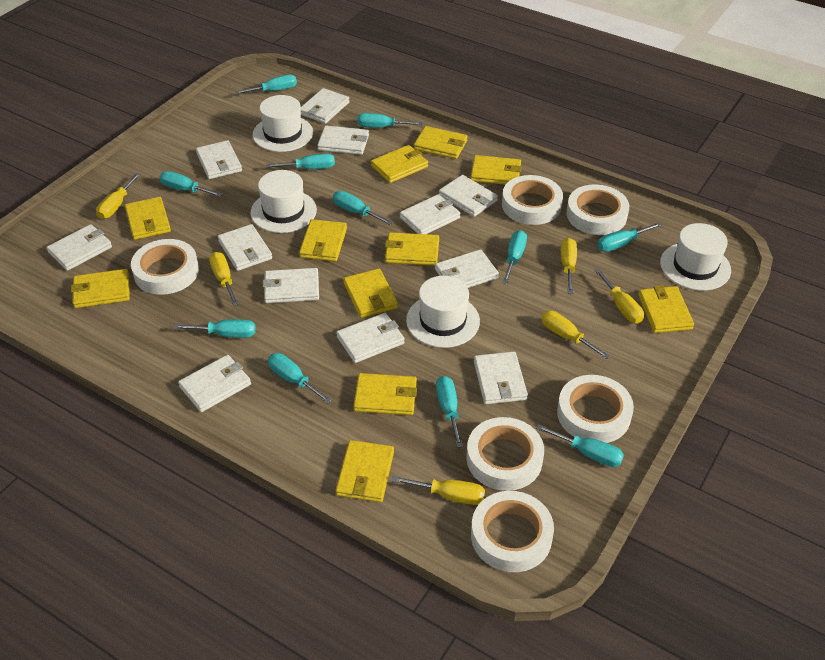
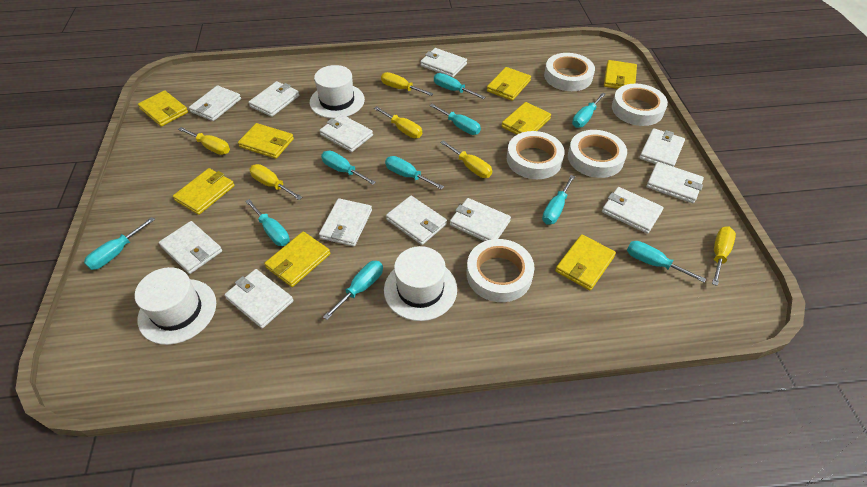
turquoise screwdriver: [160,171,222,197] [173,319,256,338] [235,75,297,94] [266,153,335,169] [268,353,332,403] [333,191,393,225] [357,113,423,128] [436,376,463,448] [502,230,527,284] [536,424,624,467] [598,222,662,252] = 11 -> [84,217,155,270] [245,199,290,246] [321,151,376,185] [323,261,383,320] [385,156,444,190] [429,104,481,135] [434,73,485,99] [542,175,575,225] [572,92,606,128] [627,241,706,283] = 10
white hat: [251,170,317,233] [253,95,313,152] [406,276,480,348] [660,223,731,291] = 4 -> [135,267,216,345] [310,65,365,119] [384,246,457,321] = 3
white tape: [131,239,199,295] [466,417,544,491] [471,491,554,572] [502,175,563,225] [557,375,634,443] [566,185,629,235] = 6 -> [467,239,534,302] [507,131,565,179] [544,53,595,91] [568,130,627,178] [612,84,668,126] = 5
yellow wallet: [71,269,130,308] [125,197,171,240] [299,219,347,261] [336,440,394,502] [343,269,398,318] [353,373,417,415] [371,145,428,183] [385,232,439,266] [414,126,468,159] [471,155,522,185] [638,285,694,333] = 11 -> [138,90,188,127] [173,168,235,215] [238,123,294,159] [264,232,331,287] [487,67,531,101] [502,102,551,135] [555,234,616,291] [604,60,637,89] = 8

